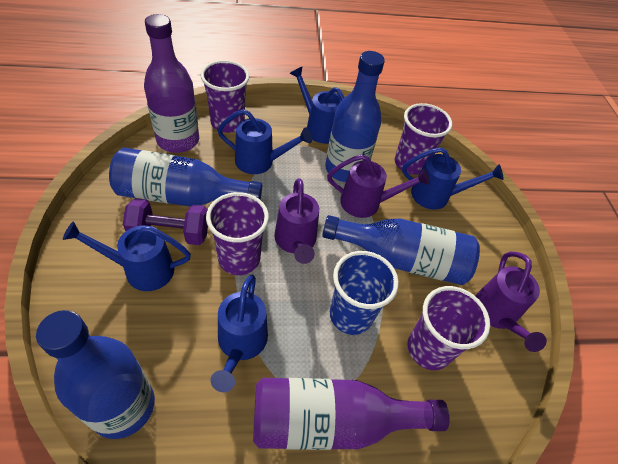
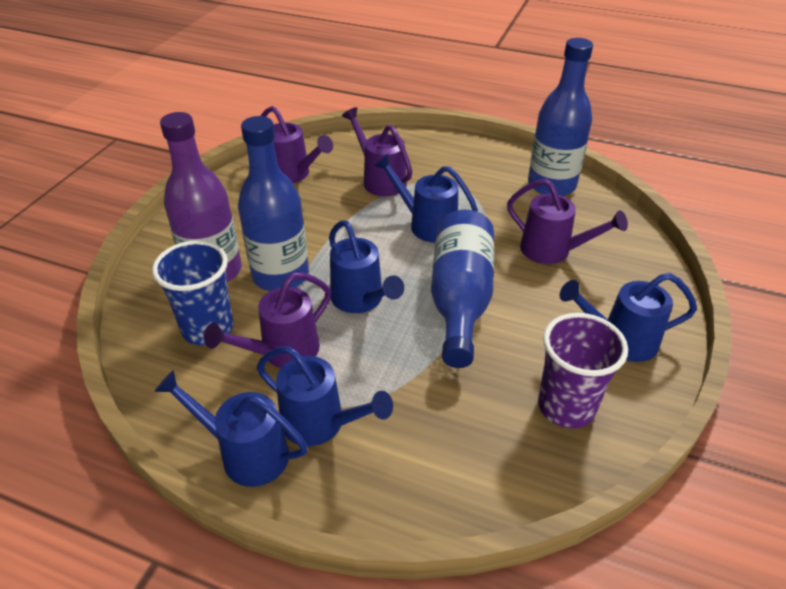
blue bottle: [36,310,155,439] [109,148,262,207] [322,215,480,285] [325,51,385,182] = 4 -> [238,116,309,291] [431,210,494,368] [528,38,593,196] = 3
purple bottle: [144,14,199,153] [253,378,449,450] = 2 -> [160,112,241,282] = 1
purple cup: [200,60,250,133] [206,192,269,275] [395,103,452,175] [407,286,490,370] = 4 -> [538,313,628,428] = 1
purple dumbbell: [123,198,208,245] = 1 -> none = 0
purple watering can: [274,179,319,264] [327,154,430,218] [476,251,547,352] = 3 -> [204,272,331,368] [261,106,333,183] [342,107,412,197] [507,179,628,264] = 4

